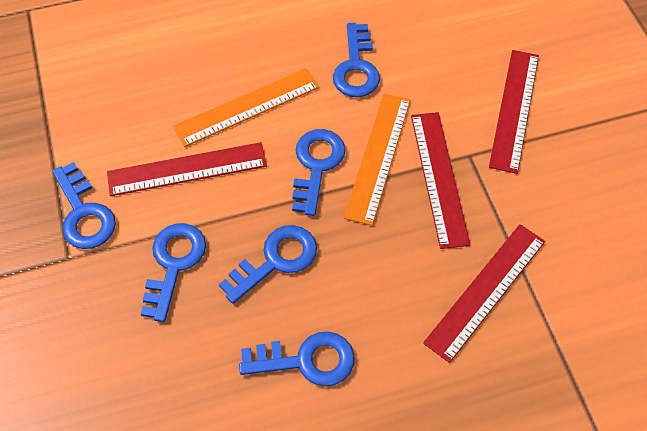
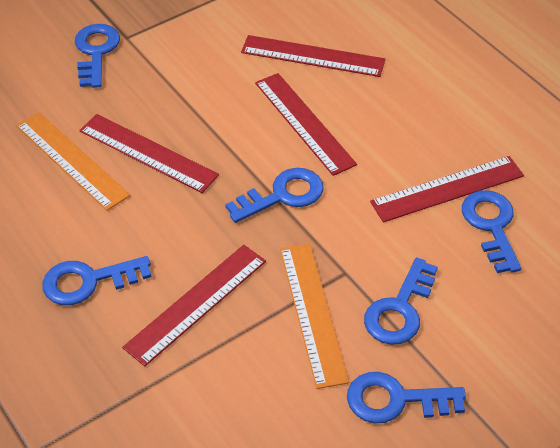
red ruler: [107,142,267,196] [411,112,471,249] [423,224,545,363] [489,50,539,174] = 4 -> [79,114,219,193] [122,245,266,366] [241,35,385,77] [255,73,357,176] [370,156,524,223] = 5

